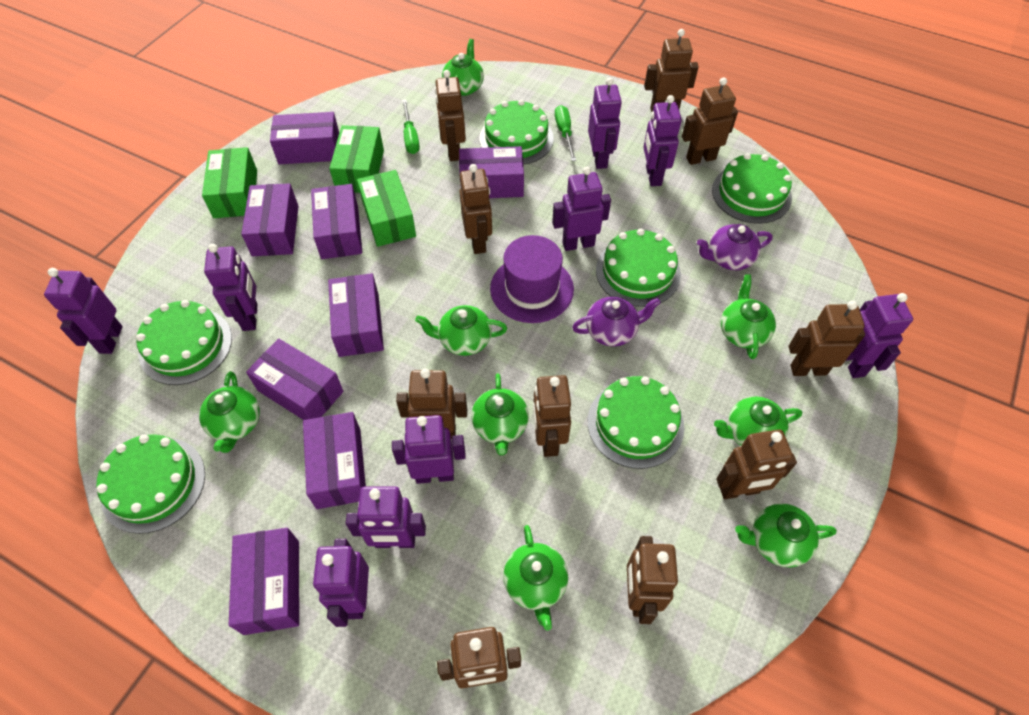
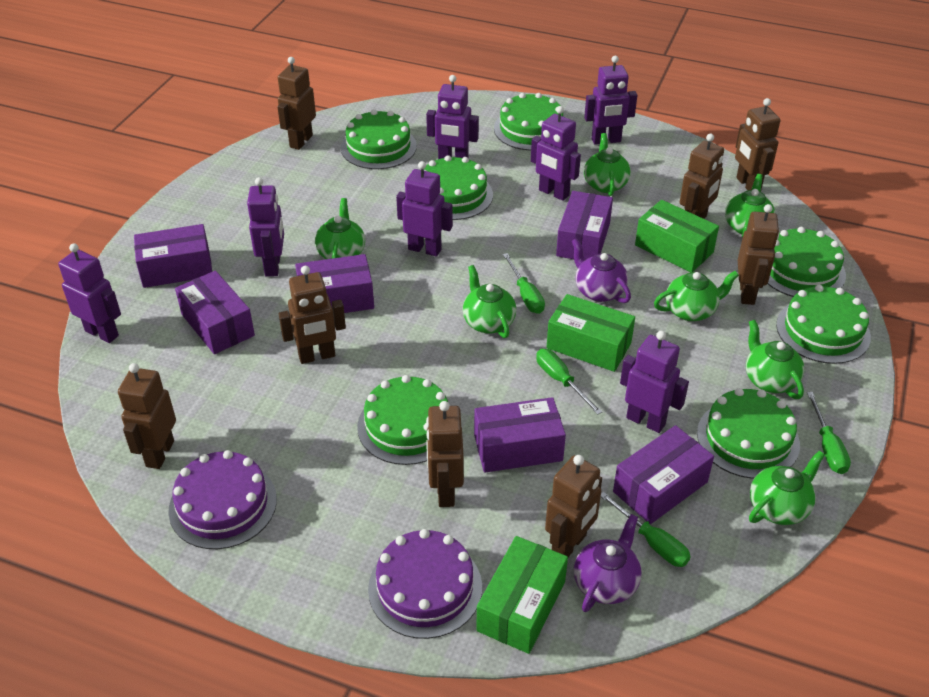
brown robot: [396,369,467,439] [435,70,466,161] [437,627,521,688] [459,164,492,254] [533,375,571,457] [627,536,678,624] [644,29,699,113] [682,77,738,165] [716,429,797,499] [789,300,865,376] = 10 -> [118,363,176,469] [277,57,316,150] [279,266,346,364] [426,401,464,507] [545,455,602,557] [680,134,724,219] [735,98,780,190] [738,204,779,305] = 8
green cake: [97,434,205,534] [136,300,232,385] [480,99,554,165] [588,376,684,469] [596,229,681,307] [712,153,792,224] = 6 -> [341,109,417,169] [357,375,450,465] [424,155,493,220] [494,93,563,151] [697,388,800,479] [768,227,846,297] [776,285,871,364] = 7
green screwdriver: [402,100,420,154] [555,105,576,161] = 2 -> [503,253,545,314] [536,349,602,415] [601,492,691,567] [807,392,851,474] = 4
green teapot: [199,371,260,453] [415,305,507,356] [442,39,484,96] [471,373,529,455] [503,525,568,631] [714,396,802,446] [721,274,776,359] [735,503,837,568] = 8 -> [315,198,365,259] [463,265,517,338] [584,133,631,196] [654,271,739,321] [725,174,775,238] [746,320,804,399] [749,451,825,525] = 7
purple box: [229,528,299,635] [241,183,299,256] [246,338,343,420] [270,112,339,164] [303,412,366,509] [311,184,362,259] [328,273,384,357] [459,146,524,198] = 8 -> [134,224,212,288] [175,271,255,354] [295,254,374,313] [474,397,566,473] [556,191,613,260] [613,425,714,524] = 6
purple cake: none = 0 -> [168,450,277,549] [368,529,482,639] = 2
purple hat: [490,235,574,323] = 1 -> none = 0
purple robot: [44,268,122,354] [204,244,258,331] [313,539,369,627] [346,486,426,548] [392,415,466,484] [552,166,611,251] [588,78,622,169] [643,95,682,186] [846,293,913,378] = 9 -> [58,243,121,343] [247,177,284,277] [396,161,453,256] [426,75,479,159] [531,106,581,201] [584,56,637,145] [620,331,689,433] = 7

